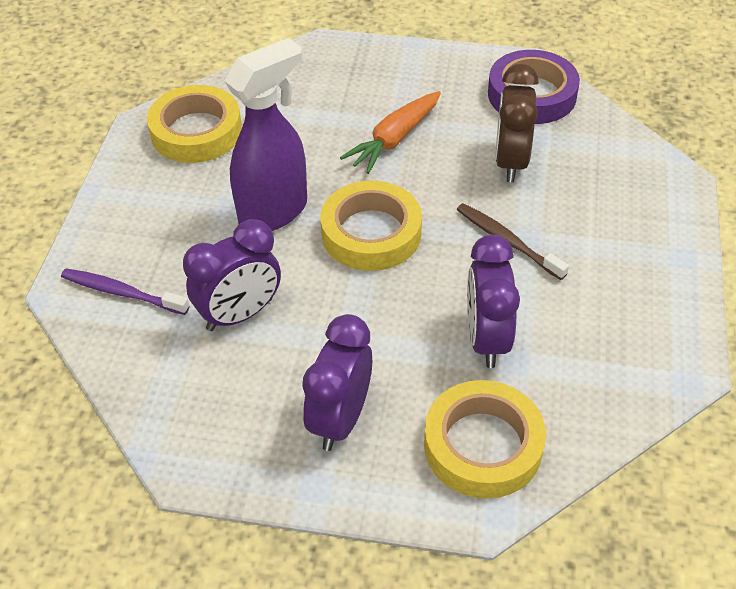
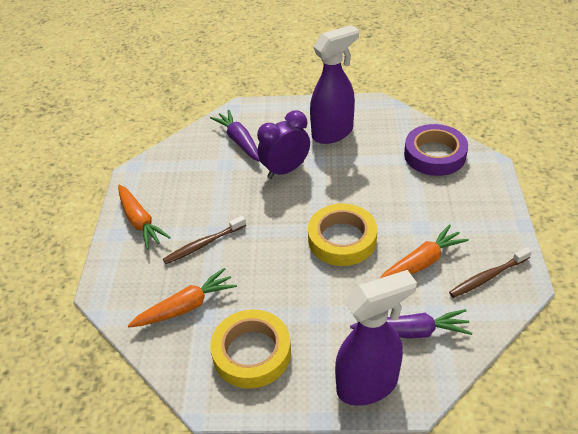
brown clock: [495,64,539,183] = 1 -> none = 0
brown toothbrush: [457,203,569,280] = 1 -> [163,216,246,264] [449,247,532,298] = 2
orange carrot: [340,91,441,174] = 1 -> [118,185,171,250] [128,268,237,328] [380,224,469,278] = 3
purple carrot: none = 0 -> [210,110,260,162] [350,309,472,339] = 2
purple clock: [183,219,281,331] [302,314,372,451] [467,235,520,368] = 3 -> [257,110,310,179] = 1
purple spray bottle: [225,38,307,231] = 1 -> [310,25,359,144] [335,270,417,406] = 2
purple toothbrush: [61,268,190,315] = 1 -> none = 0
yellow tape: [147,85,242,163] [321,181,422,271] [424,380,546,499] = 3 -> [210,309,291,388] [308,203,377,266] = 2

